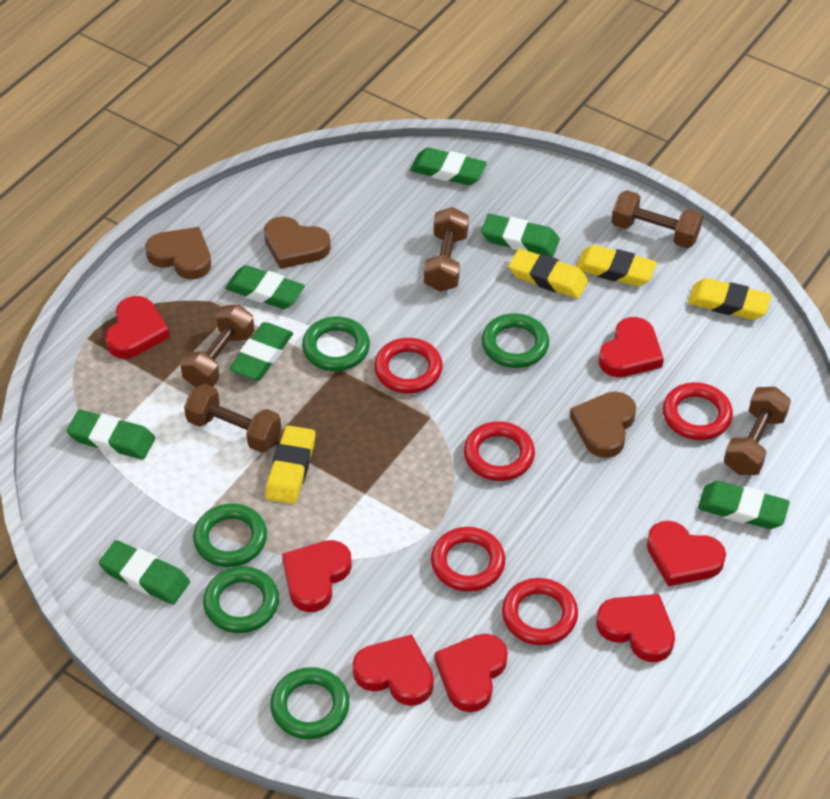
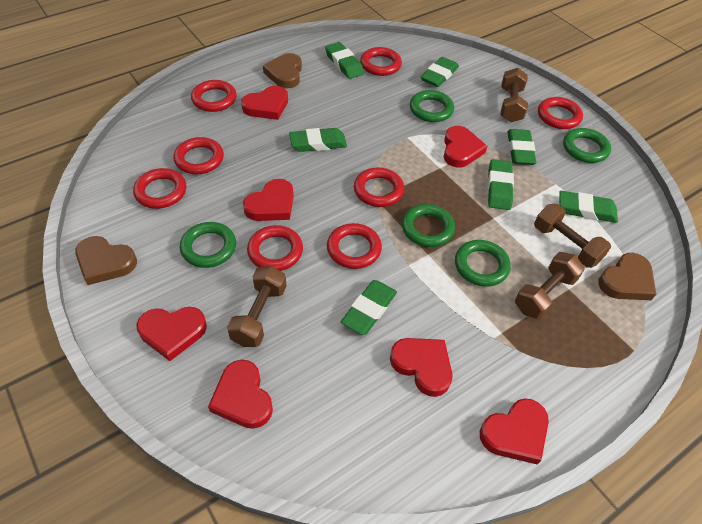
brown dumbbell: [180,305,255,388] [184,384,281,453] [424,207,469,292] [612,190,703,248] [724,387,791,475] = 5 -> [227,266,287,347] [501,68,528,122] [515,252,585,319] [534,204,611,268] = 4
red ring: [374,338,443,393] [431,527,505,592] [464,421,535,481] [502,578,578,645] [663,382,733,440] = 5 -> [133,168,186,209] [174,137,224,174] [191,80,237,112] [247,225,303,271] [327,223,382,269] [354,168,404,207] [360,47,402,76] [538,97,583,129] = 8
yellow eraser: [265,425,315,504] [509,248,589,299] [576,245,657,286] [688,278,772,320] = 4 -> none = 0

